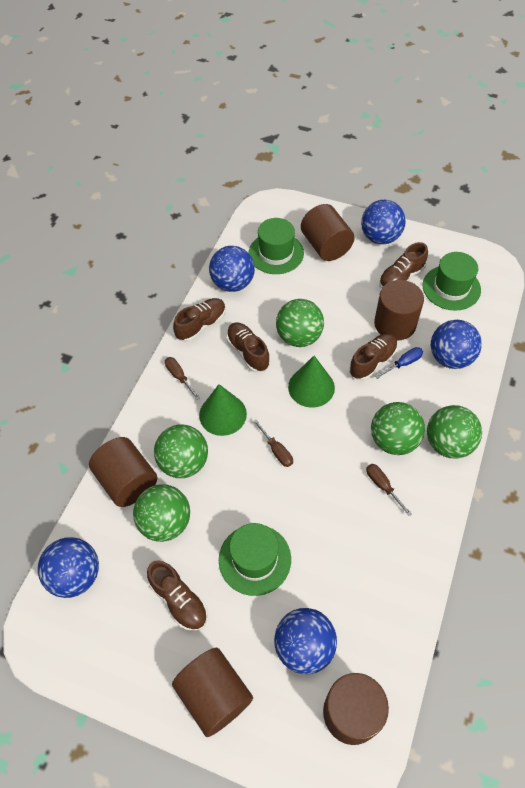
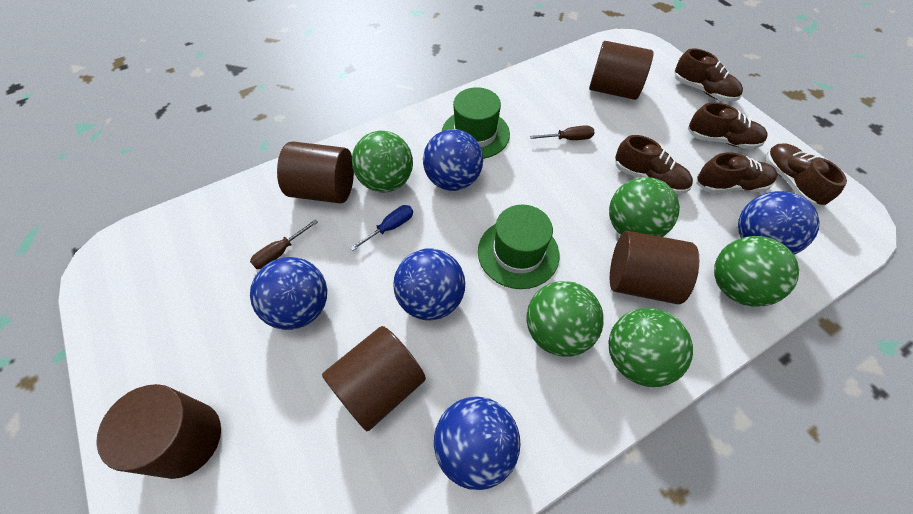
brown screwdriver: [165,357,200,400] [253,419,293,467] [366,464,412,516] = 3 -> [250,219,318,269] [530,125,595,140] = 2
green cone: [199,384,247,436] [288,356,335,408] = 2 -> none = 0
green hat: [219,523,291,596] [249,218,304,274] [423,252,481,311] = 3 -> [442,87,510,159] [478,205,560,289] = 2

